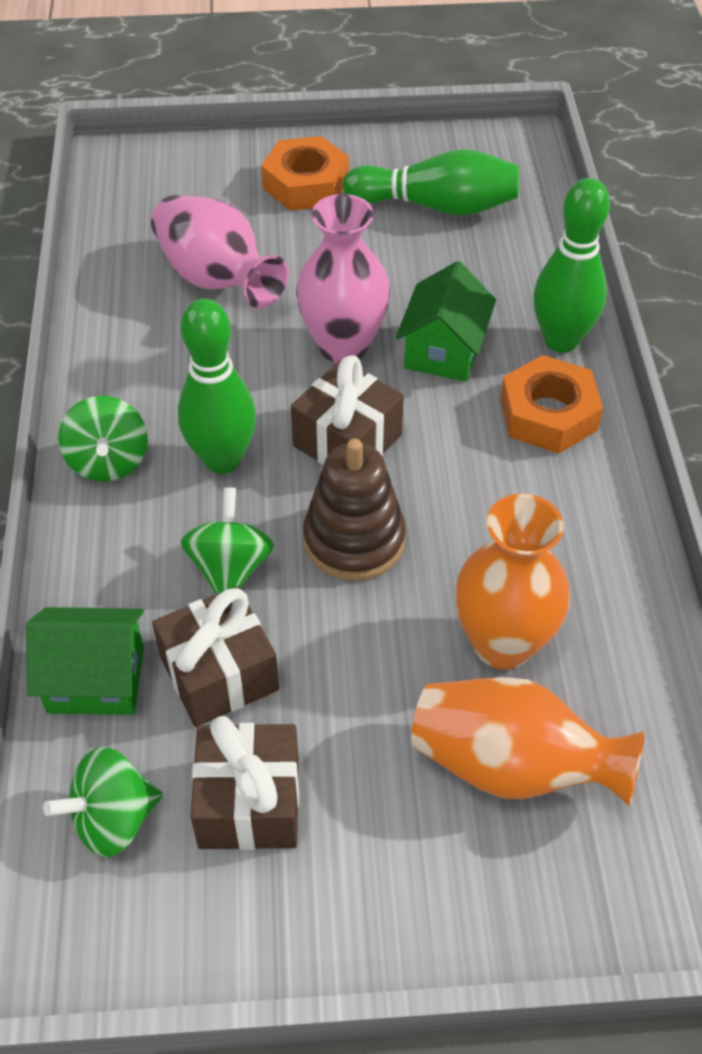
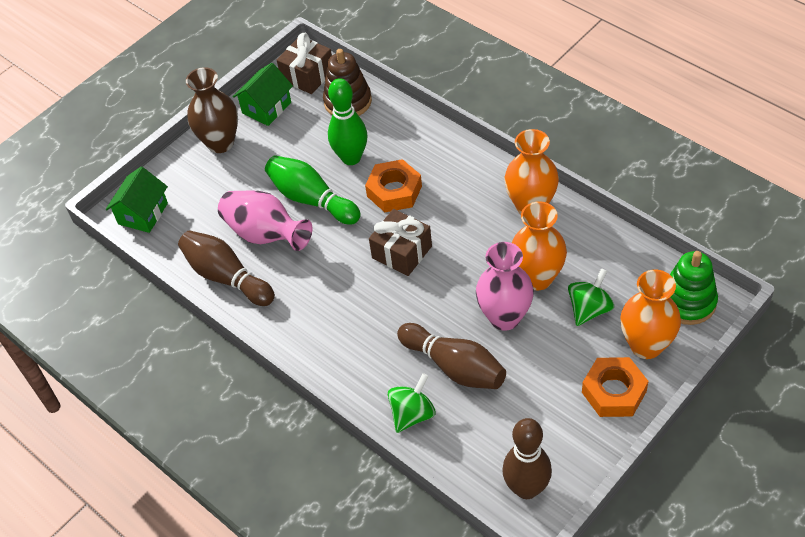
brown bowling pin: none = 0 -> [178,230,275,306] [397,323,506,389] [502,418,552,499] = 3
brown gift: [152,586,279,727] [190,716,299,850] [291,355,404,465] = 3 -> [277,33,332,94] [369,209,432,276] = 2
brown vase: none = 0 -> [186,67,238,153] = 1
green bowling pin: [178,299,256,474] [343,149,520,216] [533,178,610,353] = 3 -> [265,155,361,225] [328,78,367,165] = 2
green spinning top: [43,747,163,857] [58,396,148,482] [180,487,274,594] = 3 -> [388,373,436,433] [568,268,614,326] = 2
green stacking toy: none = 0 -> [670,251,718,325] = 1
orange vase: [411,677,645,807] [455,493,570,669] = 2 -> [504,129,559,214] [512,201,567,290] [620,269,681,359] = 3

